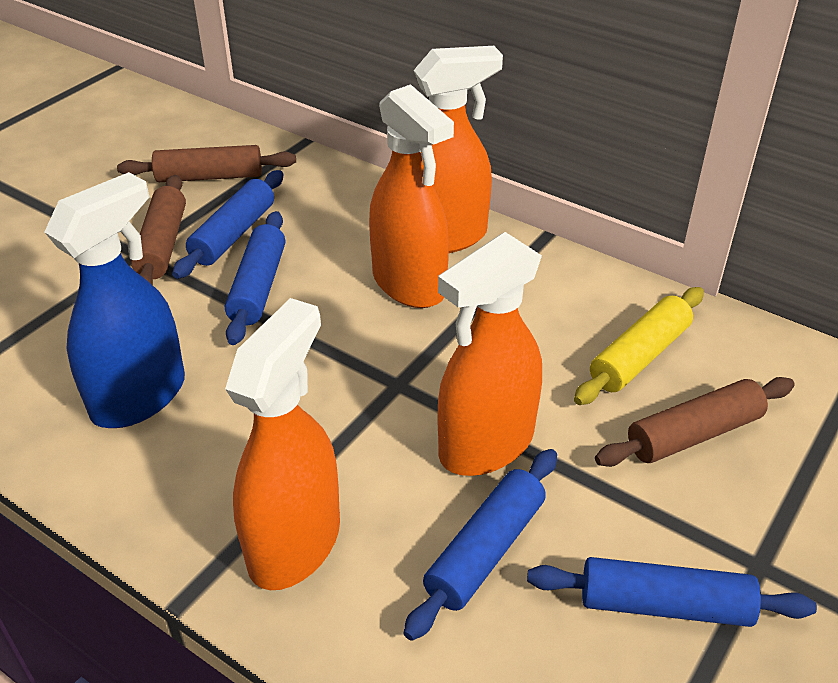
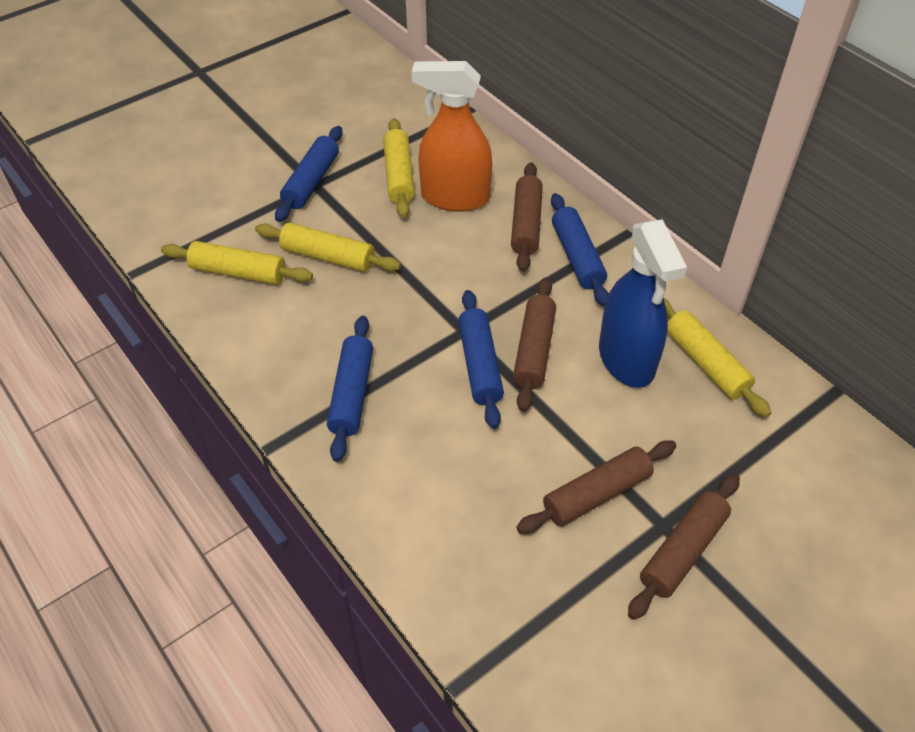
brown rolling pin: [117,145,296,182] [131,175,186,285] [595,377,795,467] = 3 -> [511,162,543,272] [513,277,556,412] [516,440,676,534] [628,474,740,620] = 4
orange spray bottle: [225,298,340,590] [369,84,454,308] [414,46,503,253] [438,232,542,476] = 4 -> [412,61,492,212] = 1
yellow rolling pin: [574,287,704,405] = 1 -> [161,241,313,285] [255,223,401,272] [383,118,415,218] [664,298,771,417] = 4

